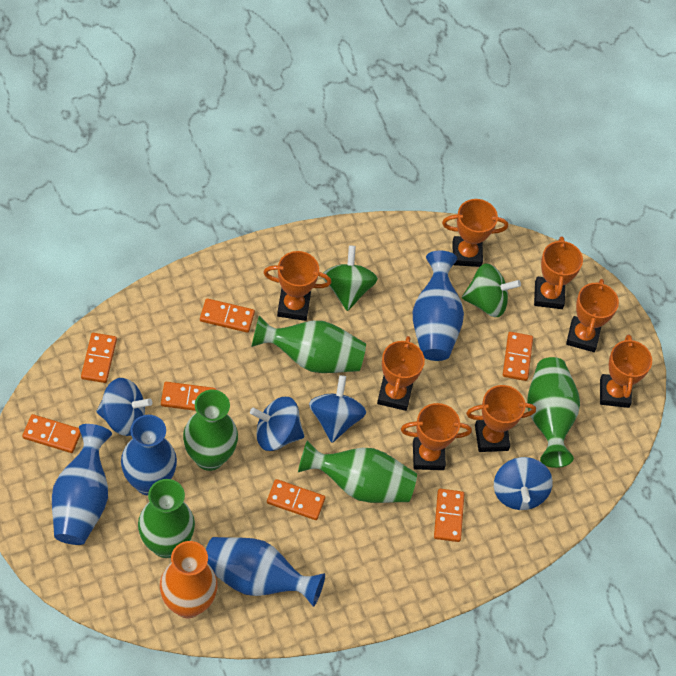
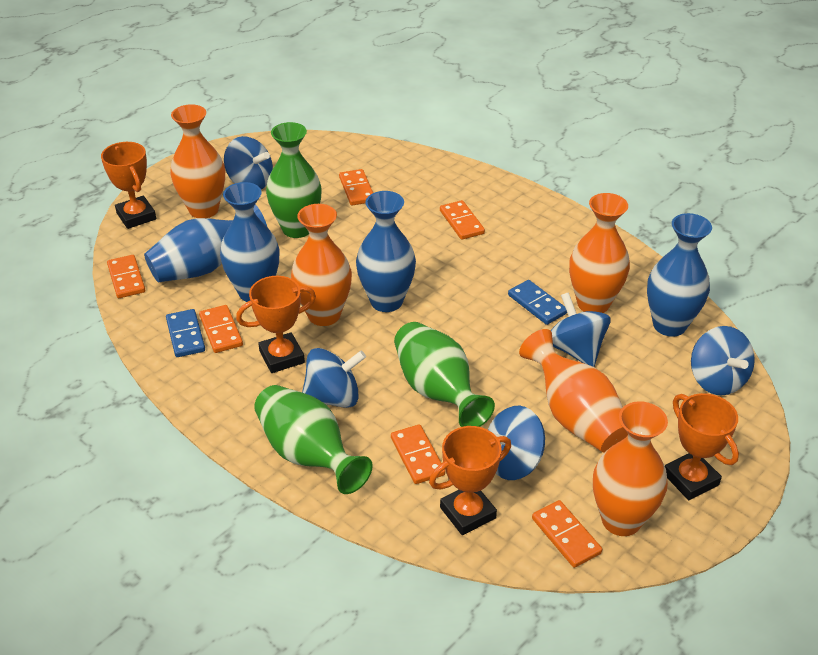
blue domino: none = 0 -> [166,309,205,357] [508,280,567,325] = 2
blue spinning top: [97,378,152,436] [250,397,304,451] [309,375,366,443] [494,457,553,510] = 4 -> [224,136,273,190] [302,348,366,408] [488,406,545,480] [551,292,610,367] [691,326,755,395] = 5
green spinning top: [323,246,378,311] [462,263,521,317] = 2 -> none = 0
green vase: [138,479,195,558] [183,390,238,471] [251,316,366,373] [298,440,417,503] [527,357,580,468] = 5 -> [254,385,373,494] [266,122,322,238] [394,322,495,427] = 3
orange domino: [22,414,81,453] [81,333,117,383] [161,382,216,411] [200,298,255,333] [267,479,325,520] [434,489,464,542] [503,332,533,381] = 7 -> [107,255,145,298] [199,305,243,353] [339,169,373,205] [391,424,445,484] [440,200,485,240] [532,500,602,568] = 6
orange trophy: [263,251,331,321] [377,336,425,411] [401,403,472,470] [442,199,508,267] [466,385,536,452] [534,236,583,309] [566,279,619,352] [600,335,652,408] = 8 -> [101,142,156,229] [236,276,316,373] [429,426,511,535] [665,393,739,500] = 4
orange vase: [160,541,217,618] = 1 -> [170,104,225,218] [291,204,352,326] [519,329,628,453] [569,193,630,313] [593,401,668,536] = 5

